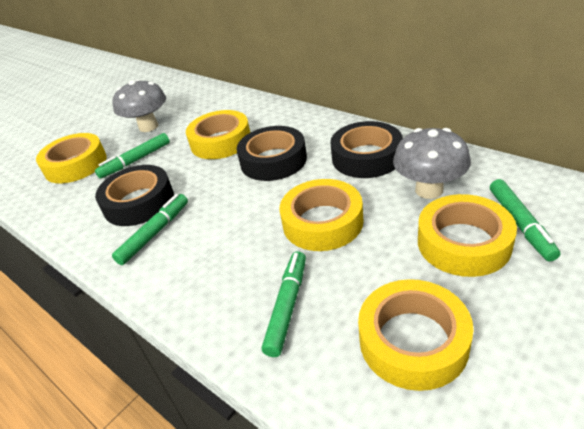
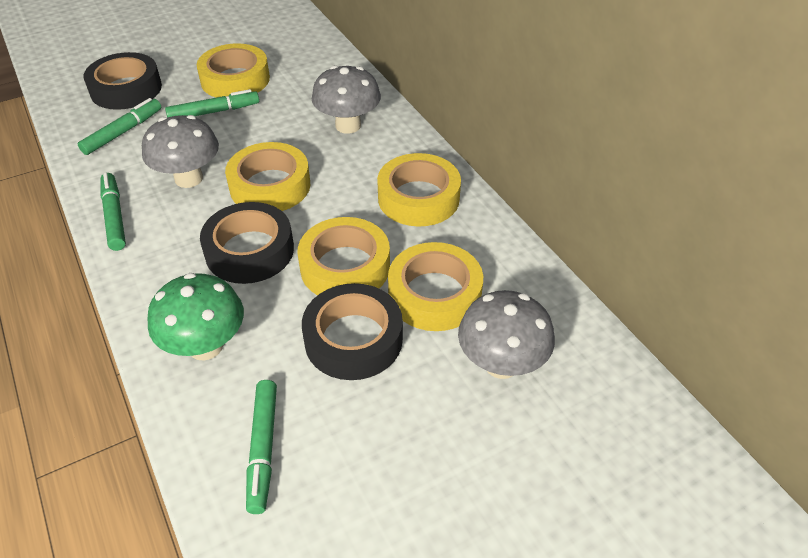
green mushroom: none = 0 -> [147,273,244,360] = 1
grey mushroom: [112,79,166,132] [393,128,471,199] = 2 -> [142,115,219,188] [312,65,381,134] [458,290,555,379] = 3

